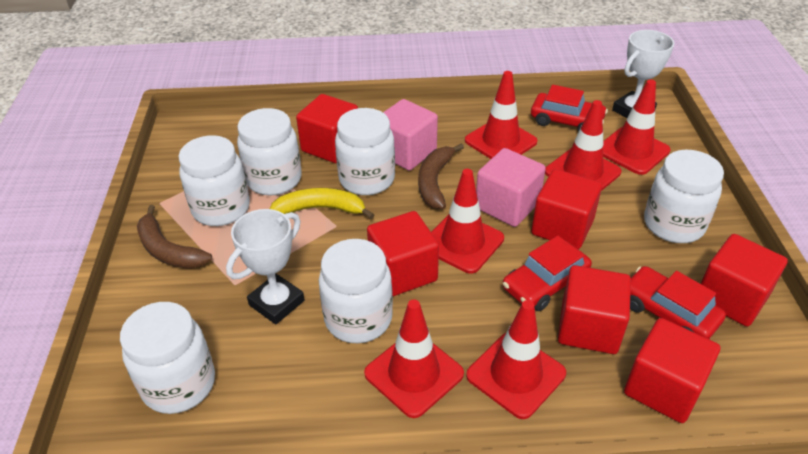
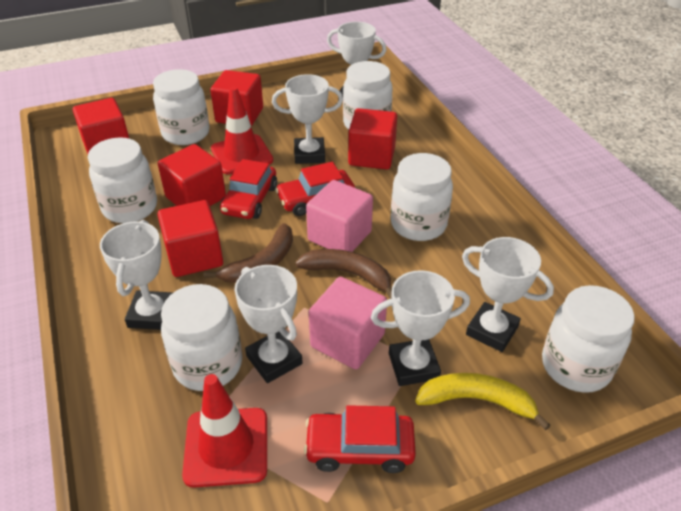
red cube: [296,94,358,163] [367,211,439,296] [531,169,602,249] [558,265,631,354] [624,318,720,423] [701,234,788,327] = 6 -> [73,98,129,154] [157,200,223,277] [158,144,226,206] [210,70,263,126] [348,108,397,169] = 5
red traffic cone: [364,300,464,418] [431,169,504,274] [465,71,537,159] [466,300,566,419] [545,100,621,191] [603,80,671,175] = 6 -> [182,374,267,488] [211,86,273,175] = 2
white trophy: [226,209,305,324] [612,30,674,118] = 2 -> [100,220,173,330] [234,265,302,383] [272,74,343,164] [327,22,386,96] [371,270,470,386] [462,237,554,352] = 6

